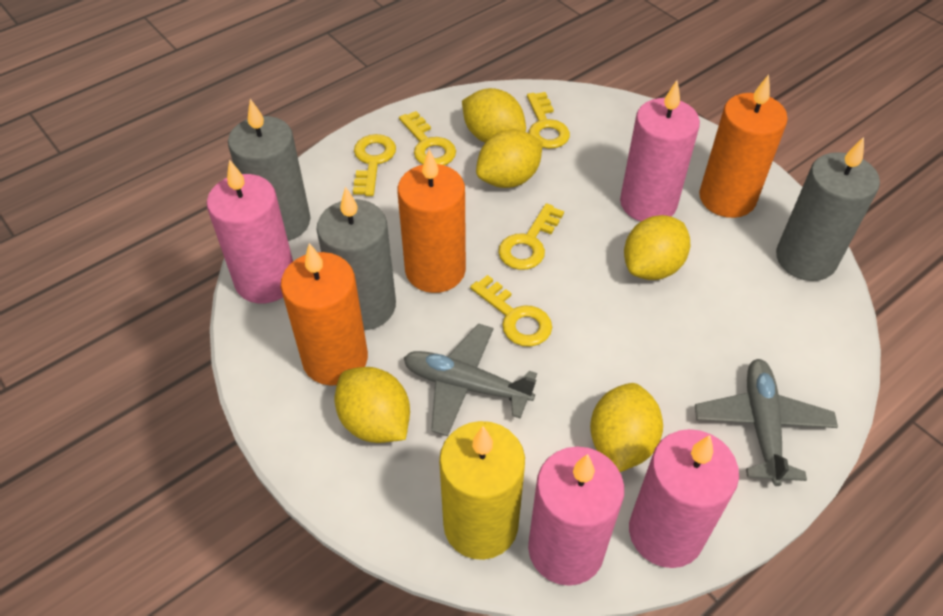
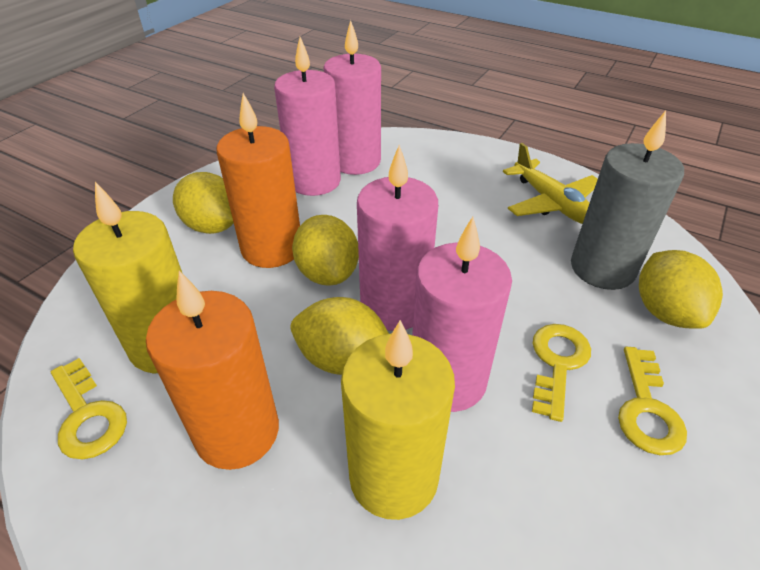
grey candle: [228,99,311,241] [317,186,396,330] [776,137,880,281] = 3 -> [571,110,684,290] = 1
grey plane: [404,324,537,436] [695,359,838,486] = 2 -> none = 0
orange candle: [281,243,368,386] [397,149,466,293] [699,74,788,218] = 3 -> [146,271,279,470] [217,93,300,268] = 2
yellow candle: [439,421,525,560] = 1 -> [73,182,183,373] [341,320,455,520] = 2
yellow key: [353,134,396,196] [399,111,456,165] [470,275,552,347] [498,203,564,270] [527,92,570,149] = 5 -> [51,358,127,459] [532,324,591,422] [618,347,687,455] = 3
yellow lemon: [335,367,410,443] [462,88,526,143] [476,129,543,188] [590,383,663,472] [624,215,690,280] = 5 -> [173,172,234,234] [291,297,389,375] [292,215,359,286] [639,250,723,329] = 4
yellow plane: none = 0 -> [503,143,598,224] = 1

